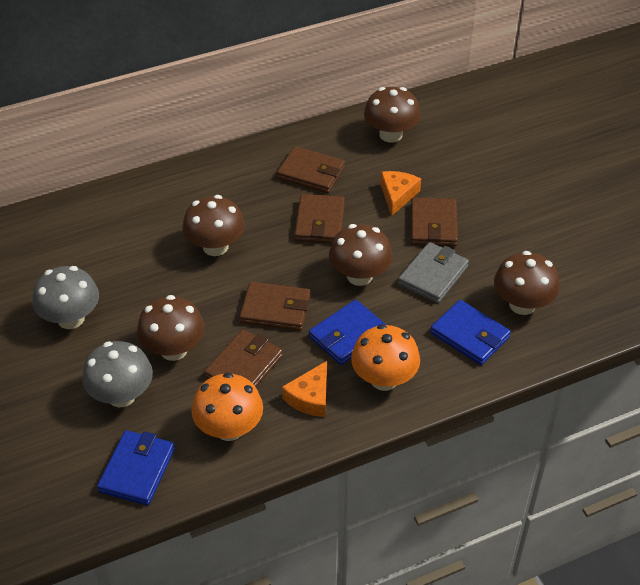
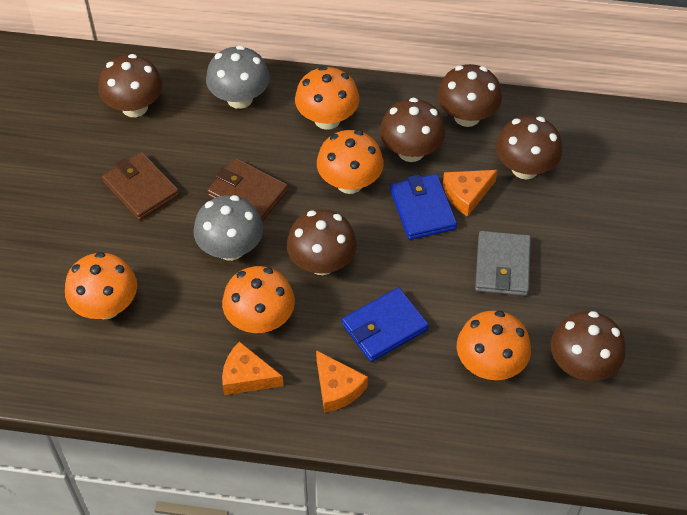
blue wallet: [97,430,175,505] [309,300,386,365] [430,300,511,365] = 3 -> [342,287,429,362] [390,174,457,240] = 2
brown mushroom: [137,295,205,361] [182,195,245,256] [329,224,392,286] [364,87,420,143] [494,251,560,315] = 5 -> [98,54,163,117] [286,210,357,275] [380,97,446,162] [437,64,502,127] [496,116,562,180] [551,311,626,381] = 6
brown wallet: [204,329,283,387] [240,282,310,331] [277,146,345,193] [295,194,345,243] [411,197,458,246] = 5 -> [102,152,179,221] [207,158,288,222] = 2
orange cheese: [282,361,327,417] [380,171,421,216] = 2 -> [222,341,283,395] [316,350,368,413] [443,170,498,217] = 3
orange mushroom: [191,372,263,441] [351,324,420,391] = 2 -> [65,252,137,319] [222,266,295,333] [295,66,360,130] [317,130,384,194] [457,310,531,380] = 5

